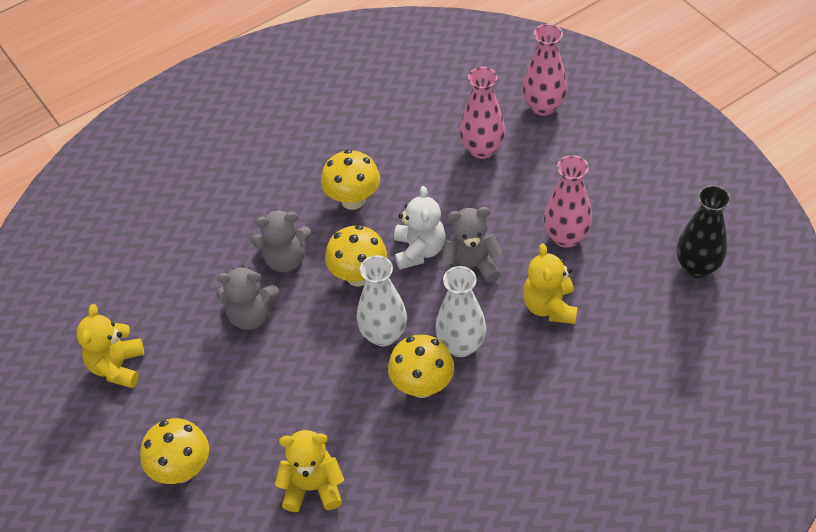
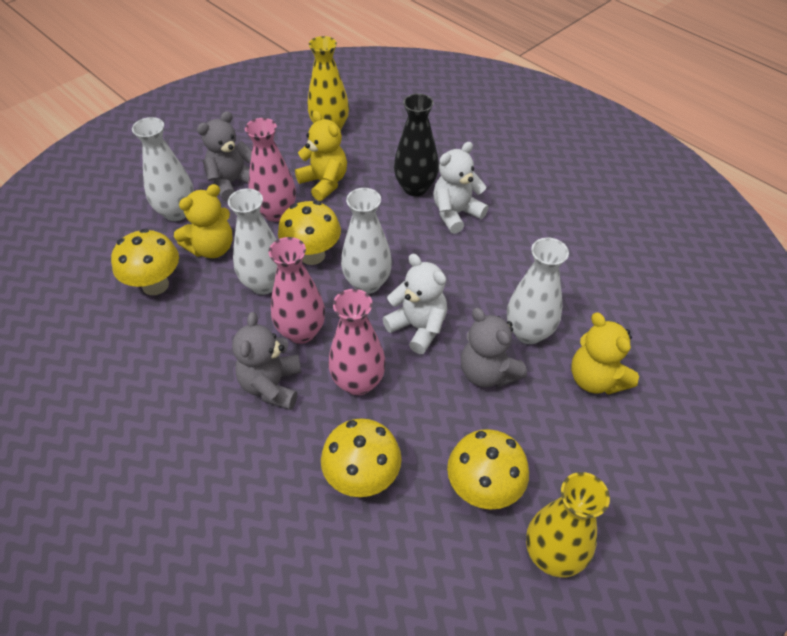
white teddy bear: [394,186,445,270] = 1 -> [383,254,447,354] [433,142,488,234] = 2
white vase: [357,255,407,347] [435,266,486,357] = 2 -> [132,117,194,221] [228,188,277,295] [341,188,392,294] [507,238,569,344] = 4
yellow vase: none = 0 -> [307,36,349,131] [526,472,610,578] = 2

